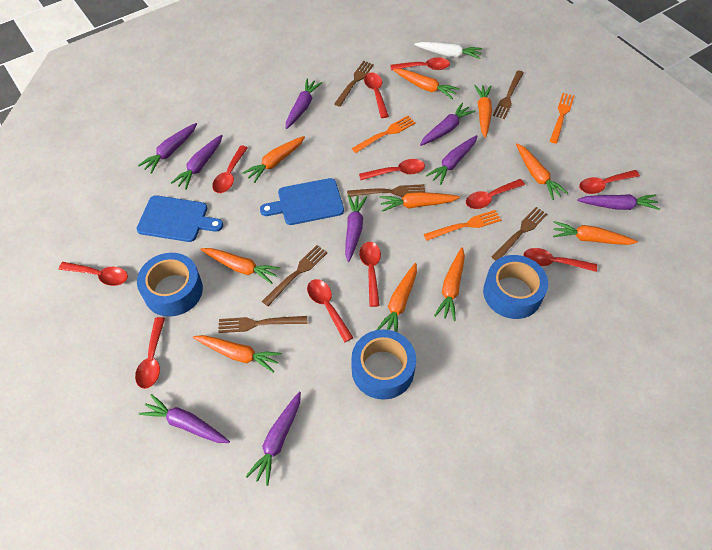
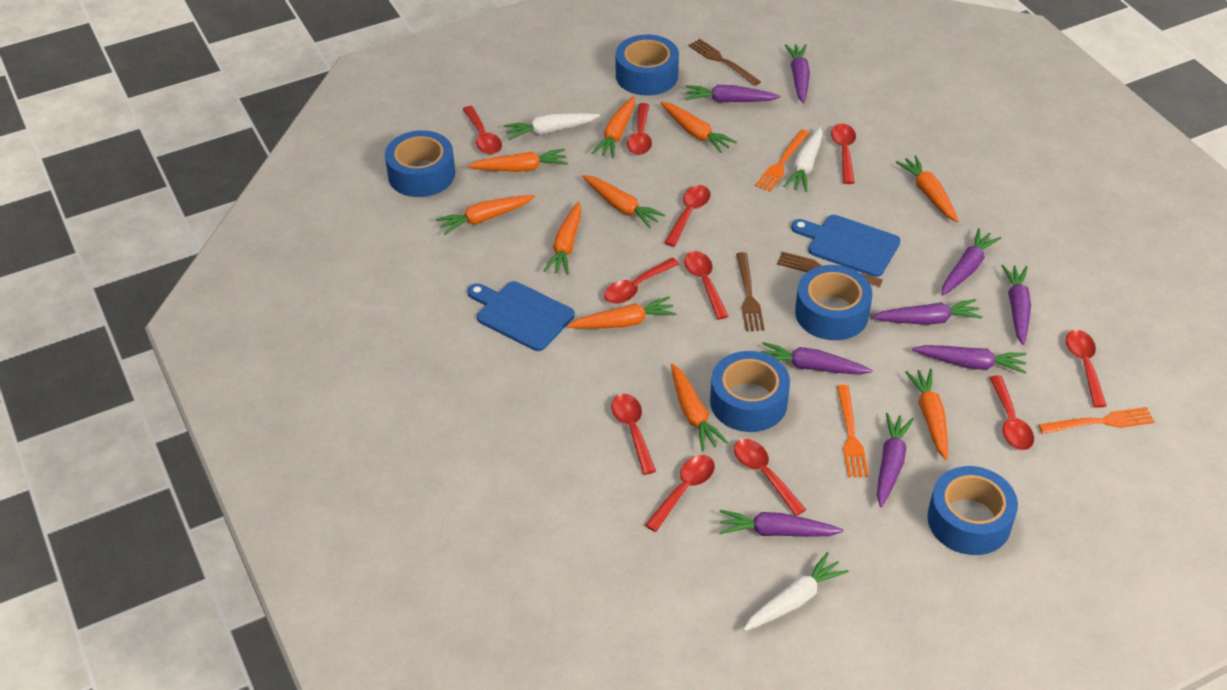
blue tape: [137,253,203,317] [351,329,416,400] [483,255,548,319] = 3 -> [385,130,455,197] [615,34,679,95] [710,351,790,432] [795,265,873,340] [927,466,1018,555] = 5
brown fork: [218,316,307,333] [262,245,327,306] [334,61,374,107] [347,184,425,197] [492,207,547,261] [493,70,524,119] = 6 -> [688,39,761,86] [736,252,765,332] [777,252,883,287] = 3
white carrot: [414,42,482,59] = 1 -> [503,113,600,140] [743,552,848,631] [783,127,823,192] = 3

